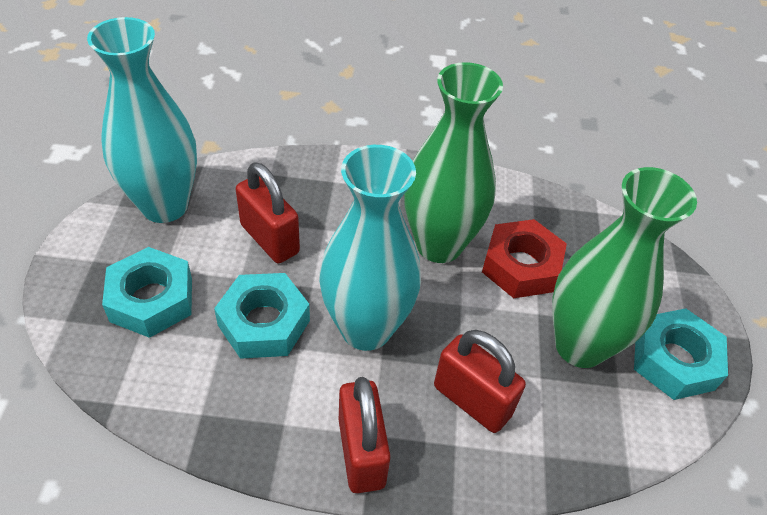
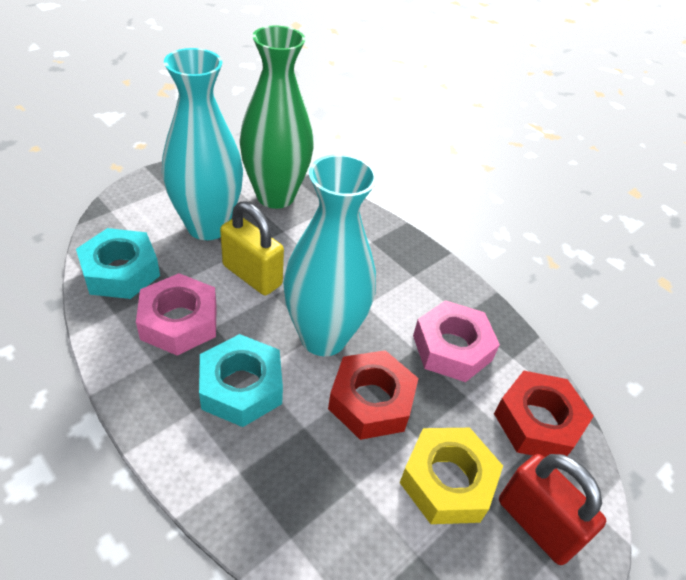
green vase: [404,62,503,263] [552,167,697,368] = 2 -> [239,26,314,209] = 1
pink nut: none = 0 -> [136,273,217,356] [413,300,500,382] = 2
red nut: [482,219,567,298] = 1 -> [328,350,418,440] [494,371,594,457] = 2
red padlock: [236,162,300,263] [339,377,391,493] [434,330,526,433] = 3 -> [499,454,606,565] = 1
turquoise nut: [102,247,192,338] [214,273,310,359] [634,308,728,400] = 3 -> [76,228,160,299] [199,334,283,427] = 2
yellow nut: none = 0 -> [400,428,503,524] = 1
yellow padlock: none = 0 -> [220,201,284,295] = 1

